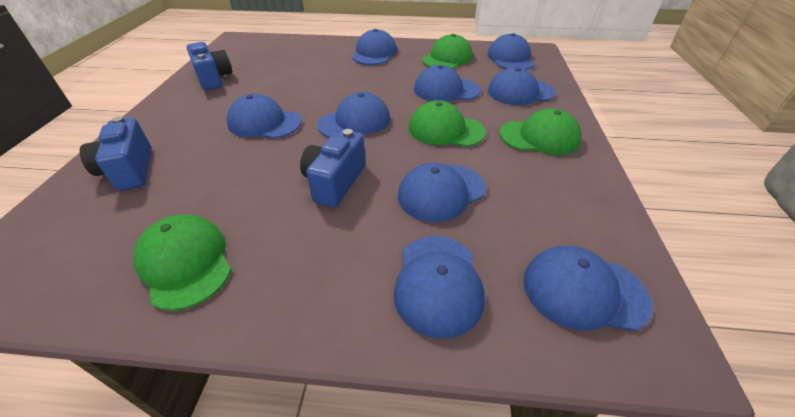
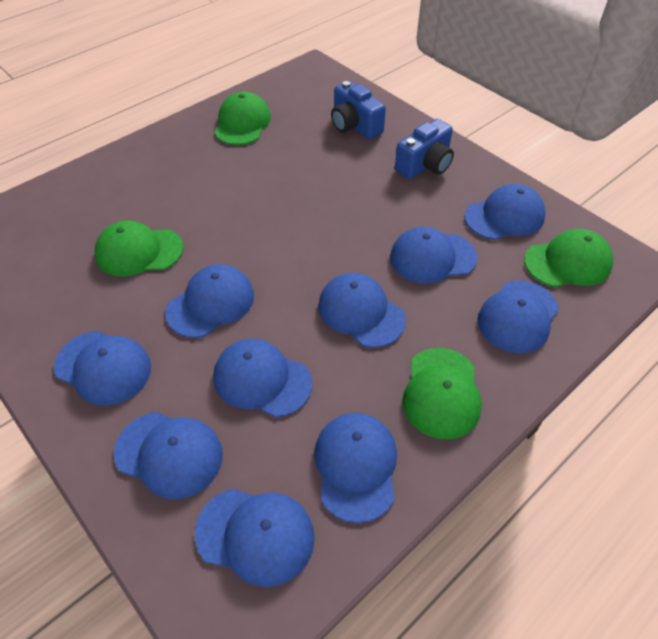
blue camera: [80,116,152,191] [186,42,232,90] [300,129,366,208] = 3 -> [331,81,386,139] [395,119,454,179] = 2
blue cap: [227,94,302,139] [317,92,390,138] [352,29,397,65] [394,236,484,339] [398,163,486,222] [414,65,480,102] [487,33,535,70] [488,67,555,105] [523,246,653,331] = 9 -> [54,331,151,406] [114,412,223,499] [165,264,254,338] [195,489,315,587] [213,339,312,418] [314,413,397,523] [318,273,406,348] [390,227,478,283] [464,184,546,240] [477,280,559,353] = 10

